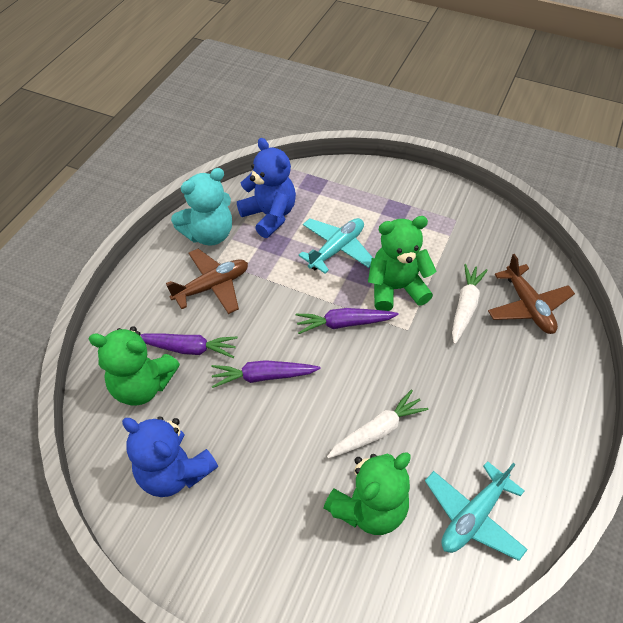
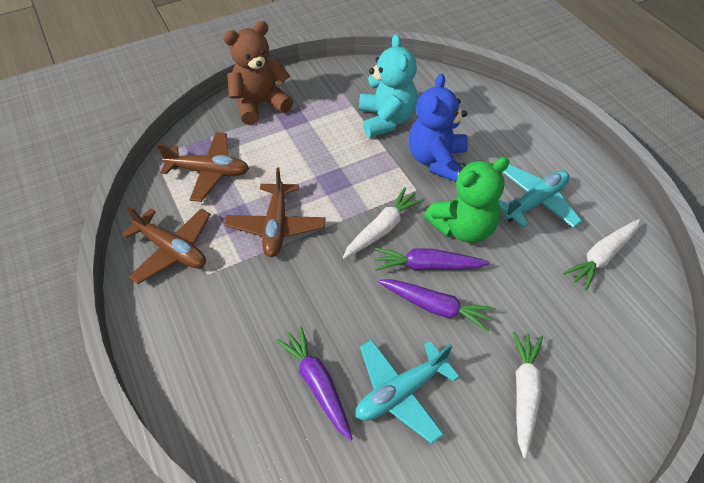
blue teddy bear: [122,416,218,497] [237,138,296,238] = 2 -> [409,74,468,182] = 1
brown plane: [166,249,248,314] [488,254,575,334] = 2 -> [121,206,211,284] [157,132,249,202] [225,168,326,257] = 3
brown teddy bear: none = 0 -> [223,21,293,125] = 1
green teddy bear: [89,326,180,406] [324,452,411,535] [368,216,436,311] = 3 -> [424,157,510,243] = 1
white carrot: [327,389,428,458] [452,264,488,344] = 2 -> [343,187,424,259] [513,331,543,458] [563,219,640,291] = 3

